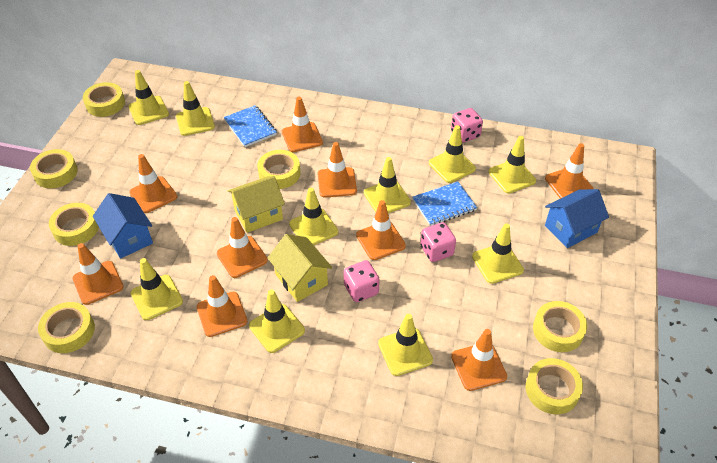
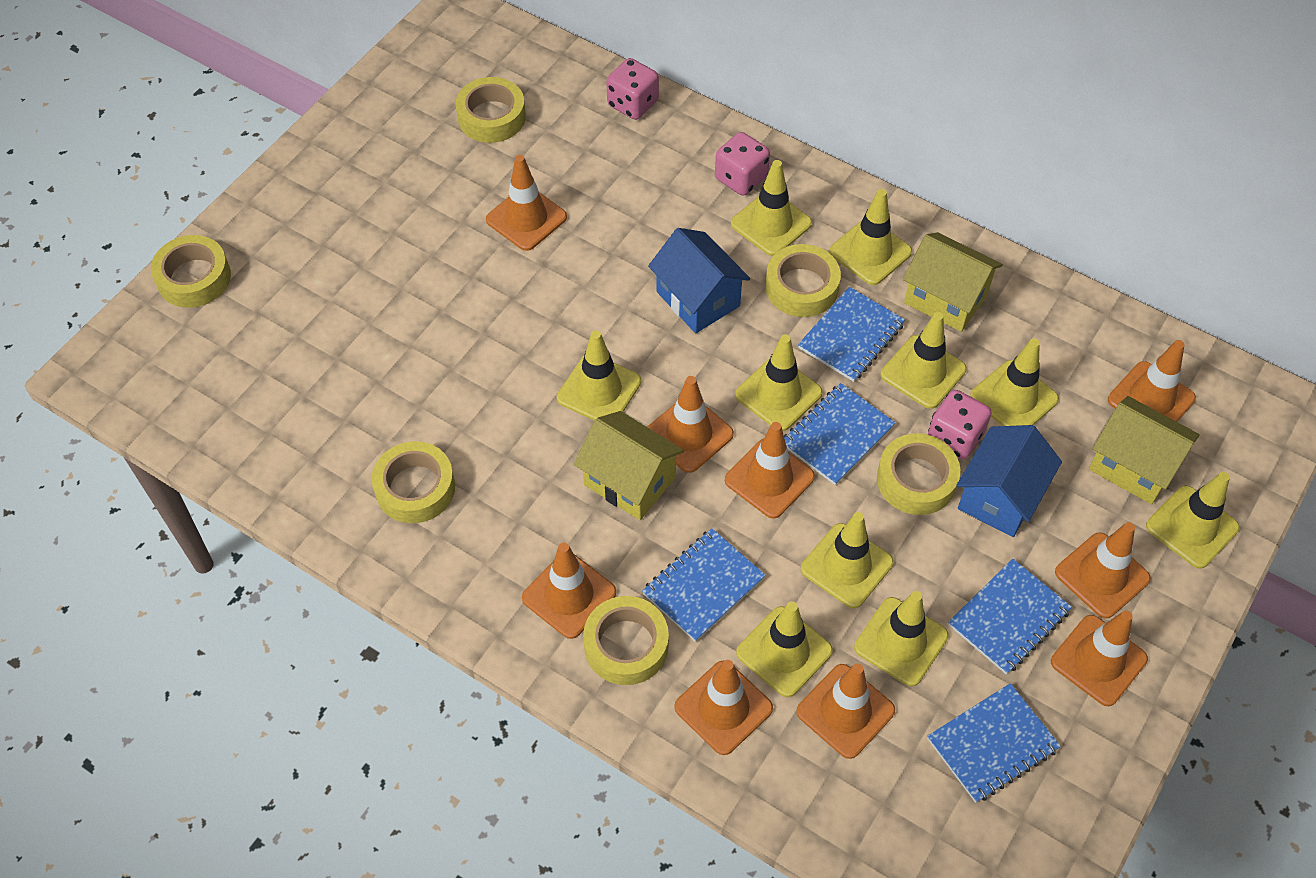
blue notebook: [224,105,277,147] [412,181,477,226] = 2 -> [642,528,766,642] [784,383,895,485] [798,287,905,382] [927,683,1061,803] [948,559,1072,675] = 5
yellow house: [228,176,285,233] [268,234,332,302] = 2 -> [574,411,684,520] [903,232,1003,332] [1089,396,1200,504] = 3
yellow tape: [30,149,78,188] [38,302,95,353] [49,203,99,246] [83,82,125,117] [257,150,300,189] [526,358,583,414] [533,301,587,352] = 7 -> [151,235,231,308] [372,441,455,523] [456,77,526,143] [583,596,669,685] [765,244,841,317] [877,433,960,515] = 6

